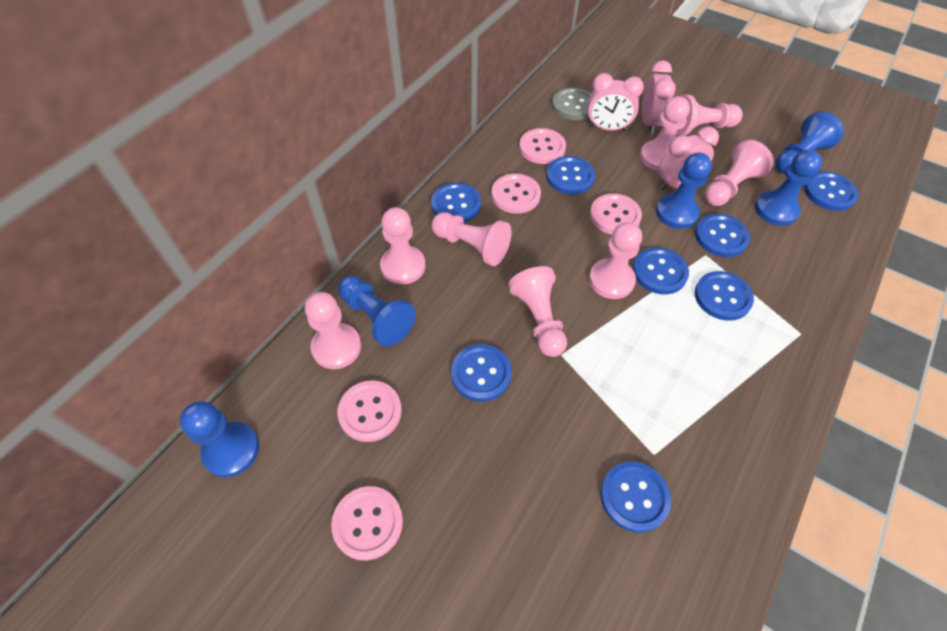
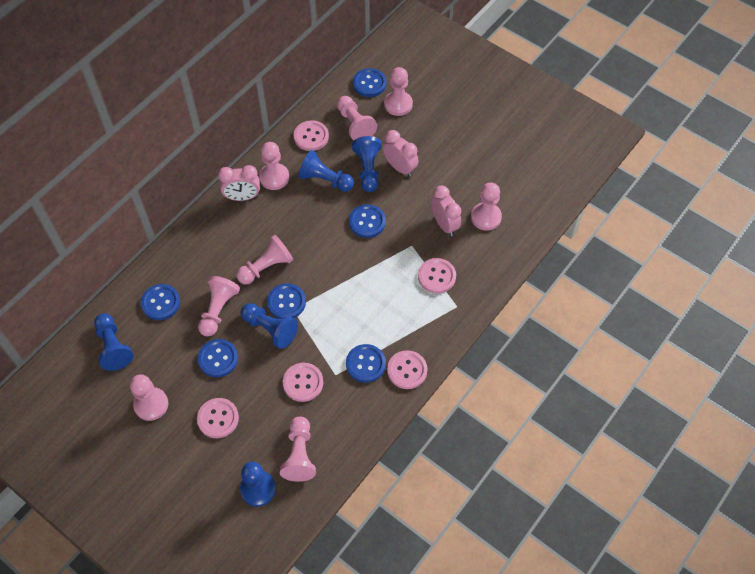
blue button: [431,183,481,222] [451,344,512,401] [546,156,595,195] [600,461,671,533] [633,247,689,294] [695,214,750,257] [695,271,754,321] [804,171,858,211] = 8 -> [141,284,180,320] [198,339,238,377] [267,283,306,319] [346,344,386,383] [349,204,386,238] [353,68,387,97] = 6
grey button: [552,88,591,120] = 1 -> none = 0

